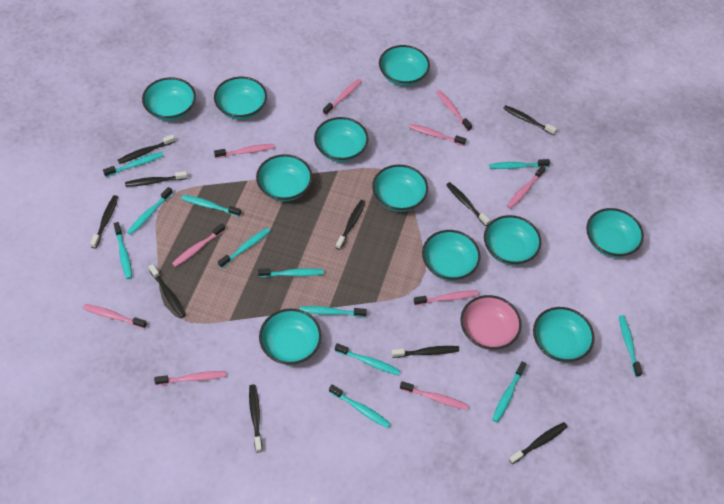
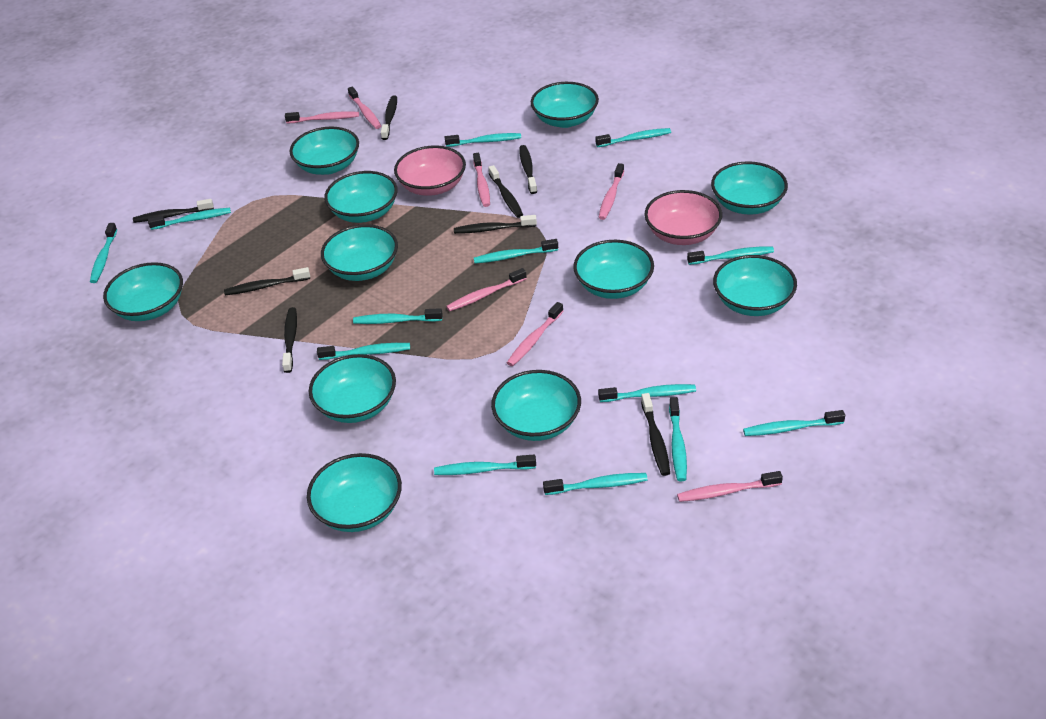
black toothbrush: [90,195,118,249] [118,134,176,164] [125,171,188,187] [149,264,186,318] [249,384,262,453] [336,200,366,250] [391,346,459,358] [446,182,490,226] [503,105,557,135] [509,422,568,464] = 10 -> [133,199,214,223] [224,267,310,295] [282,307,297,373] [381,95,397,140] [454,215,537,234] [488,165,523,218] [519,145,537,194] [641,393,670,476] = 8
pink bowl: [460,295,522,350] = 1 -> [394,145,466,196] [644,190,722,245] = 2
pink toothbrush: [83,304,147,329] [154,371,226,385] [172,223,225,267] [214,144,275,158] [323,79,362,115] [400,381,468,410] [409,124,466,146] [414,290,479,305] [436,90,472,131] [507,166,546,209] = 10 -> [285,111,359,123] [348,87,381,129] [446,268,527,312] [473,153,490,207] [507,302,563,366] [598,163,624,220] [677,471,783,502] = 7
turquoise toothbrush: [103,152,164,177] [114,222,132,279] [127,187,173,235] [181,195,241,217] [218,228,270,268] [258,268,324,277] [300,306,367,317] [329,384,391,428] [335,343,400,375] [489,159,550,169] [492,361,527,423] [619,315,643,377] = 12 -> [90,223,117,283] [148,208,231,230] [317,343,410,360] [353,308,443,324] [434,455,536,475] [445,133,521,147] [474,239,558,264] [543,473,648,495] [595,128,671,147] [598,384,696,402] [669,397,687,481] [687,246,774,265] [743,410,845,436] = 13

